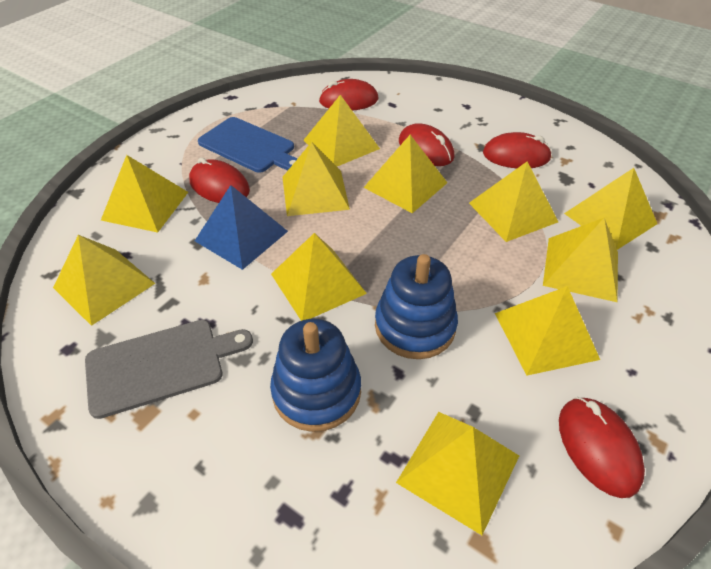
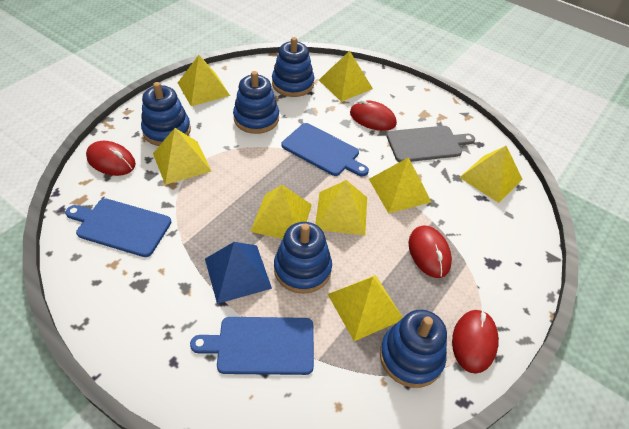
blue cutting board: [198,117,298,173] = 1 -> [65,199,172,257] [190,317,314,375] [281,123,369,176] = 3
blue stacking toy: [270,319,361,432] [375,254,458,359] = 2 -> [141,82,191,146] [233,71,279,134] [272,37,315,97] [274,222,332,294] [380,310,447,388] = 5
red mouse: [189,158,250,203] [319,79,378,111] [399,123,455,166] [483,132,552,168] [559,397,645,498] = 5 -> [86,141,136,176] [350,100,397,131] [409,226,452,278] [452,310,499,374] = 4
yellow pyramid: [53,235,155,326] [101,155,188,233] [271,233,367,321] [282,142,350,216] [304,95,380,167] [364,135,447,213] [396,412,519,535] [469,161,558,242] [495,286,600,376] [543,218,618,302] [564,168,657,250] = 11 -> [153,128,212,185] [178,55,230,106] [250,185,312,239] [315,180,367,235] [319,51,373,102] [328,275,403,341] [369,157,431,213] [459,146,522,203] = 8

